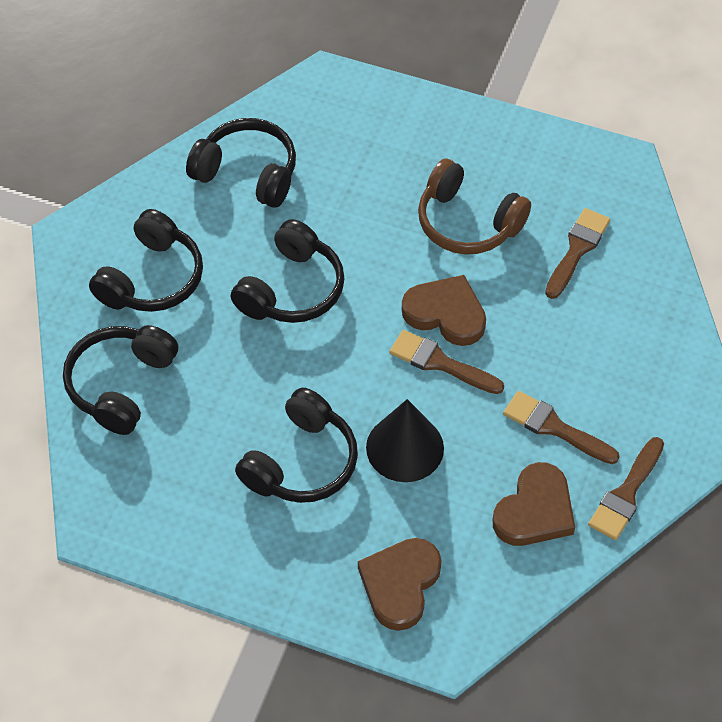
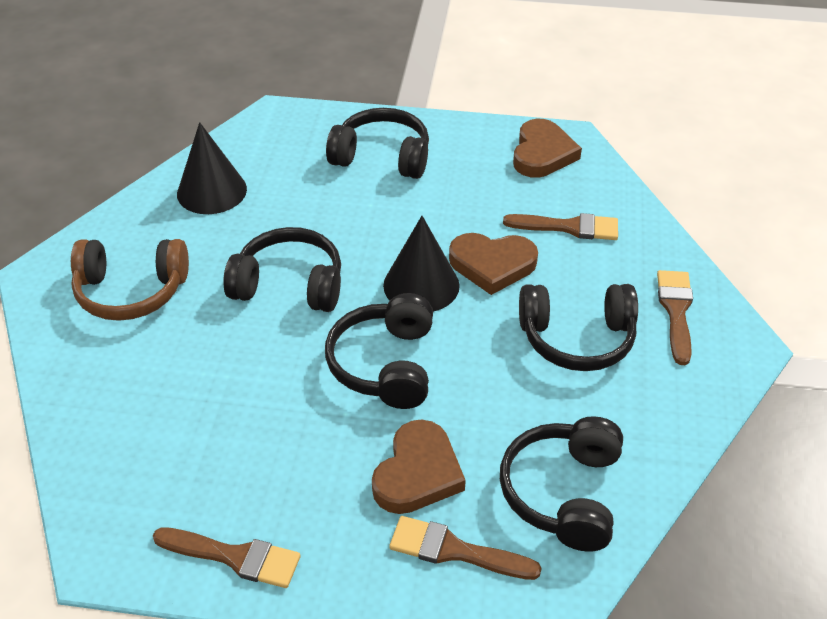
black cone: [366,399,444,482] = 1 -> [177,122,247,214] [383,216,460,312] = 2

